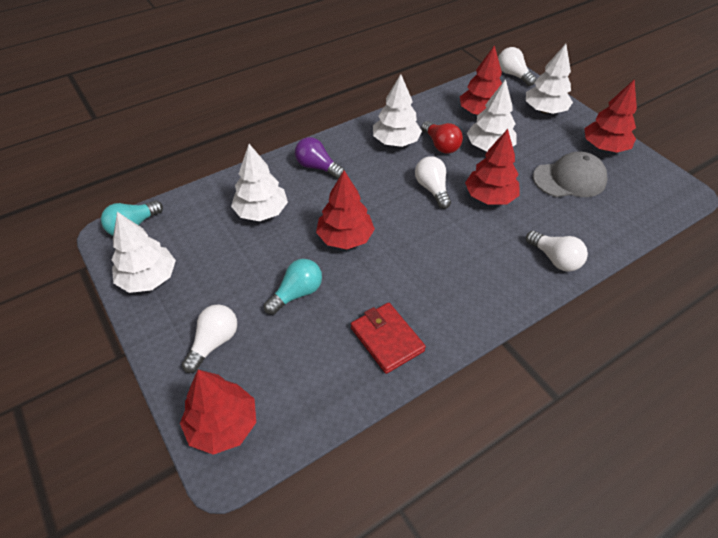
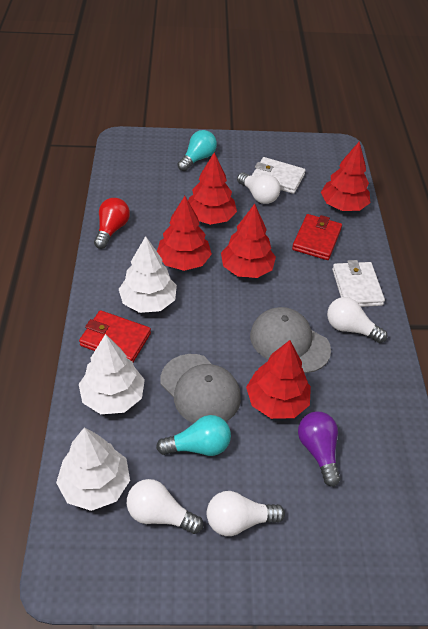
grey cap: [533,151,608,197] = 1 -> [160,354,241,423] [250,307,331,373] = 2
red wallet: [351,303,426,374] = 1 -> [79,310,151,362] [292,214,342,260] = 2
white tree: [111,212,176,293] [231,144,288,221] [373,74,422,147] [467,79,517,151] [526,44,573,114] = 5 -> [56,427,130,511] [79,334,145,414] [119,236,177,313] = 3
white wallet: none = 0 -> [252,157,306,194] [332,260,385,307] = 2

